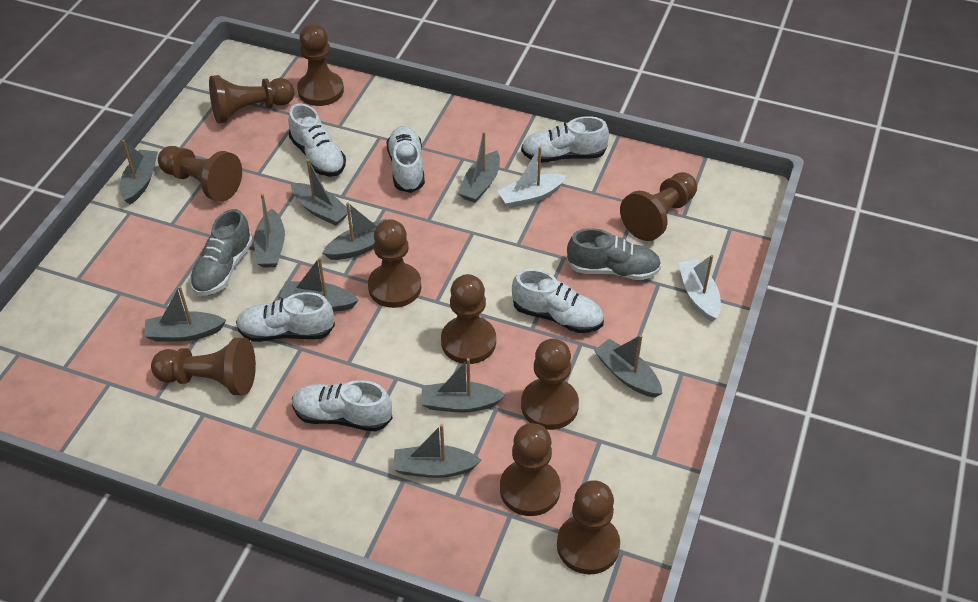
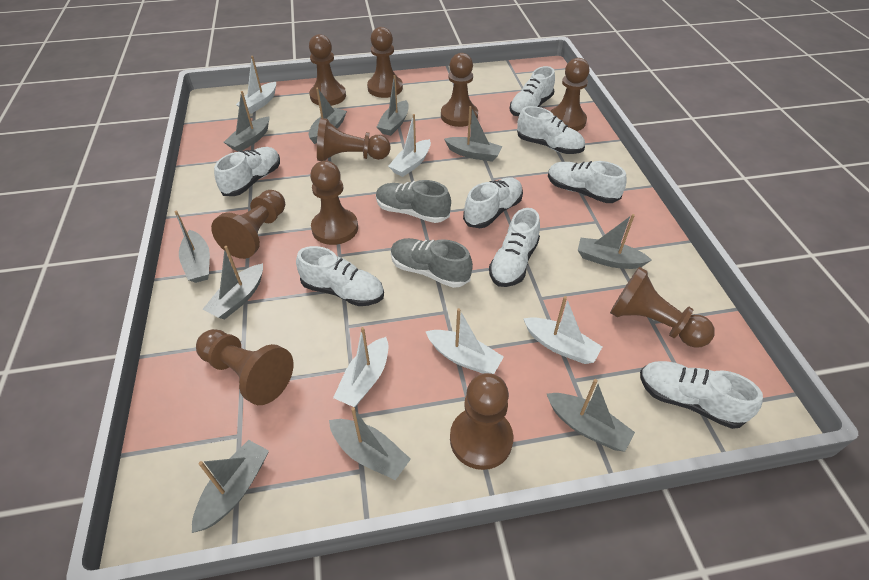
white boat: [497,146,566,208] [678,255,721,322] = 2 -> [236,56,276,114] [333,327,388,407] [388,114,431,177] [425,308,504,374] [523,296,602,364] = 5
white shoe: [236,292,335,342] [288,103,346,177] [292,380,393,432] [386,126,425,193] [512,269,604,333] [521,116,609,162] = 6 -> [214,147,280,196] [296,246,384,306] [463,178,523,228] [489,208,540,287] [510,66,555,116] [517,106,585,154] [548,161,627,203] [640,361,763,429] = 8

